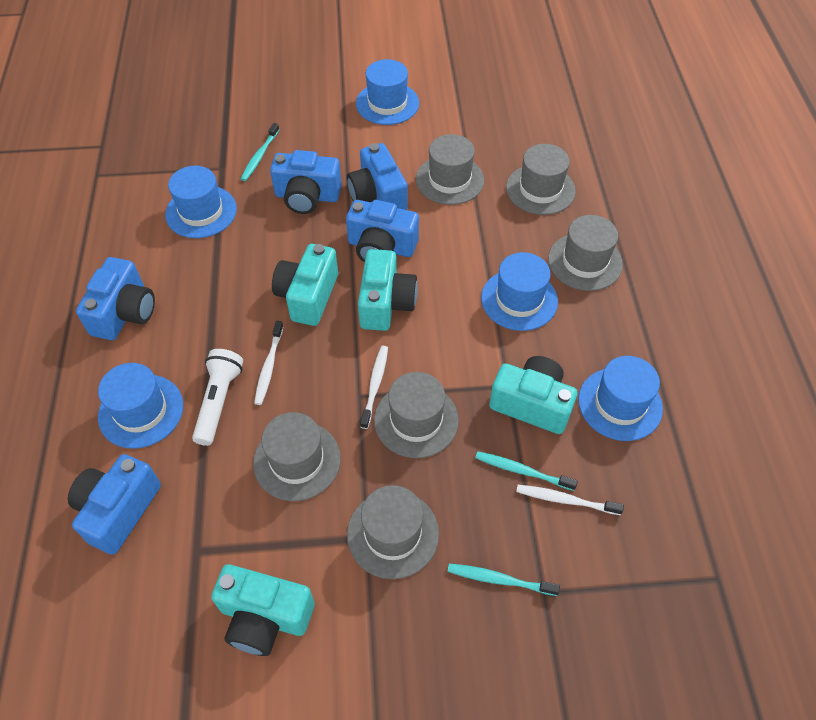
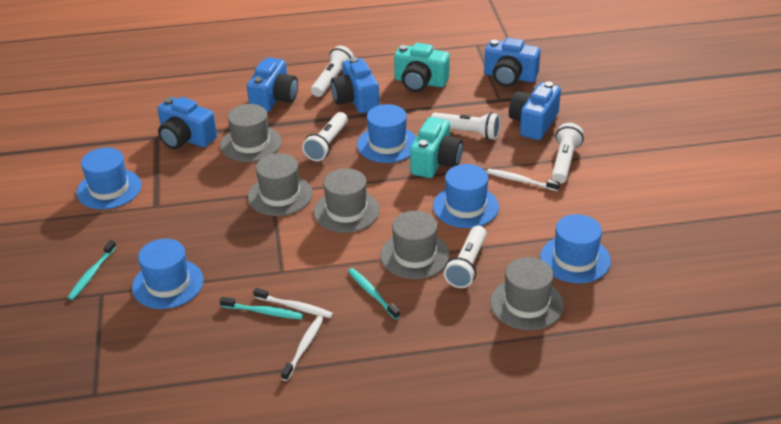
grey hat: [253,412,341,501] [347,485,439,579] [374,372,459,458] [416,134,484,205] [506,144,576,215] [548,215,623,291] = 6 -> [220,104,282,162] [248,153,312,216] [314,168,380,233] [380,211,450,279] [490,257,564,330] = 5
turquoise camera: [211,564,315,656] [272,244,338,326] [358,249,418,331] [489,356,577,434] = 4 -> [394,43,450,92] [410,117,463,178] = 2
white flashlight: [192,349,243,446] = 1 -> [302,112,348,161] [311,46,354,97] [431,112,501,140] [444,226,487,288] [552,123,584,184] = 5

